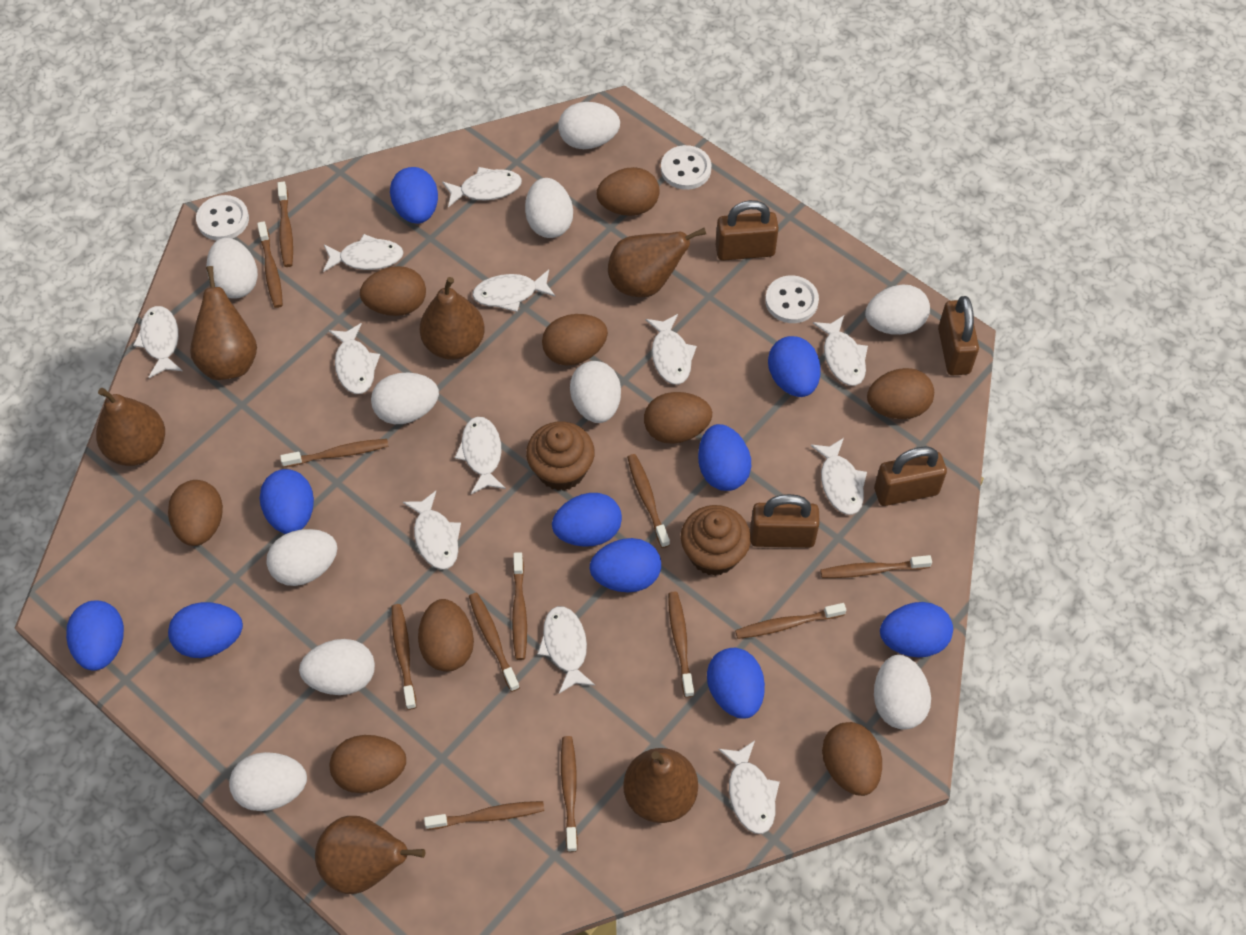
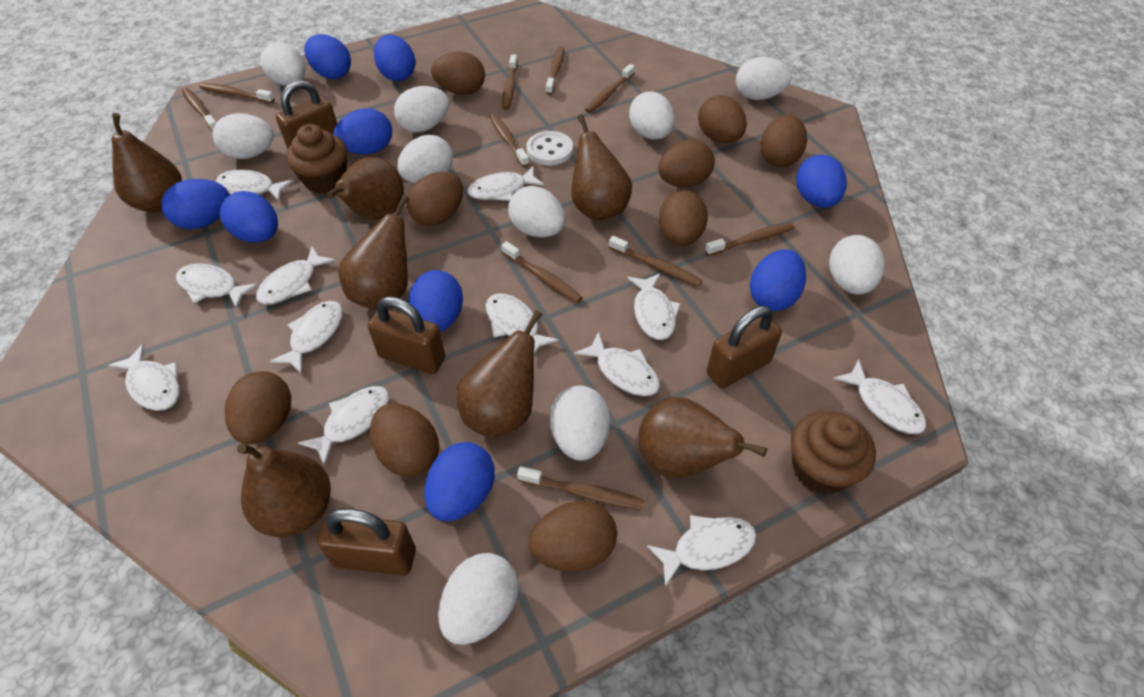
blue egg: [66,600,124,671] [168,602,243,658] [260,469,314,534] [390,167,438,224] [552,493,622,547] [590,538,661,592] [698,424,751,491] [707,648,765,719] [768,336,821,397] [880,602,953,657] = 10 -> [161,179,229,229] [220,191,278,243] [304,34,351,79] [333,108,392,155] [374,34,416,81] [408,270,463,332] [424,442,495,521] [750,249,806,311] [796,154,847,208] = 9
brown pear: [96,388,165,466] [190,266,257,380] [315,816,425,894] [420,277,485,360] [608,228,706,298] [623,748,698,823] = 6 -> [112,113,182,212] [237,443,331,537] [327,157,404,220] [338,195,409,310] [456,310,542,438] [571,114,632,220] [638,397,767,478] = 7
brown toothbrush: [257,221,283,308] [277,182,293,267] [280,439,389,467] [391,604,417,710] [424,801,544,830] [469,592,520,692] [512,552,527,660] [561,736,578,852] [627,454,670,548] [668,592,694,698] [735,603,846,639] [821,555,932,578] = 12 -> [182,88,216,132] [199,83,275,103] [489,114,529,167] [501,241,583,303] [502,54,518,110] [517,466,644,510] [546,47,564,95] [585,64,635,113] [609,236,703,287] [705,222,795,256] = 10
white button: [196,195,249,241] [661,145,711,190] [765,275,819,323] = 3 -> [526,131,573,166] = 1

